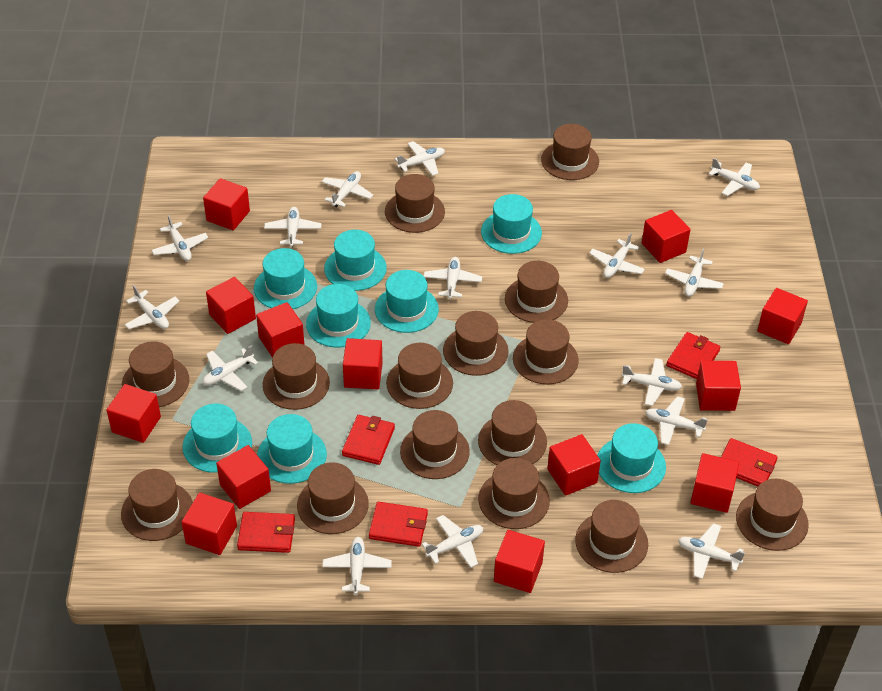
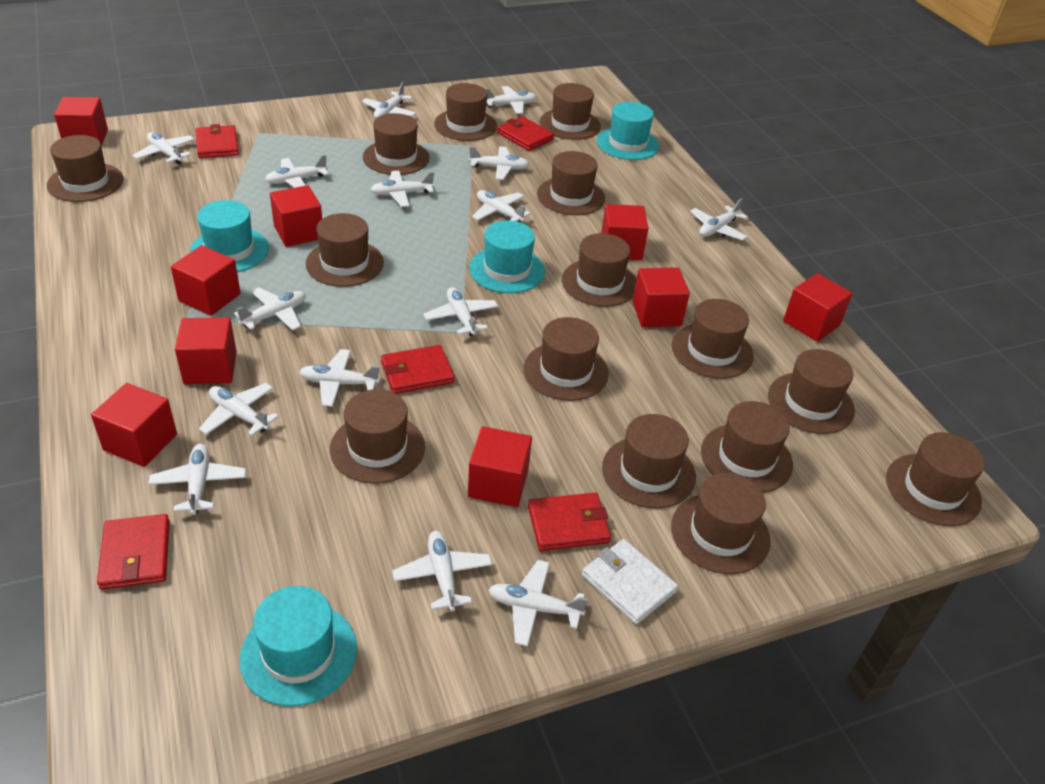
red cube: [106,384,161,443] [182,493,237,555] [203,178,250,230] [206,277,256,334] [216,445,271,509] [256,302,304,358] [343,338,383,390] [494,530,545,593] [547,434,601,496] [642,210,691,263] [690,453,739,513] [696,361,741,411] [757,288,808,344] = 13 -> [54,97,108,147] [91,383,177,467] [171,245,241,316] [175,317,237,384] [270,185,322,247] [468,426,532,507] [601,204,648,260] [633,267,690,327] [783,273,853,342] = 9
turquoise hat: [182,404,252,473] [254,248,317,309] [257,414,327,484] [306,284,371,348] [324,230,387,291] [375,270,439,333] [481,194,542,254] [597,423,666,493] = 8 -> [190,200,269,272] [239,586,357,706] [469,220,545,293] [597,102,659,160] = 4
white wallet: none = 0 -> [582,539,678,624] = 1

